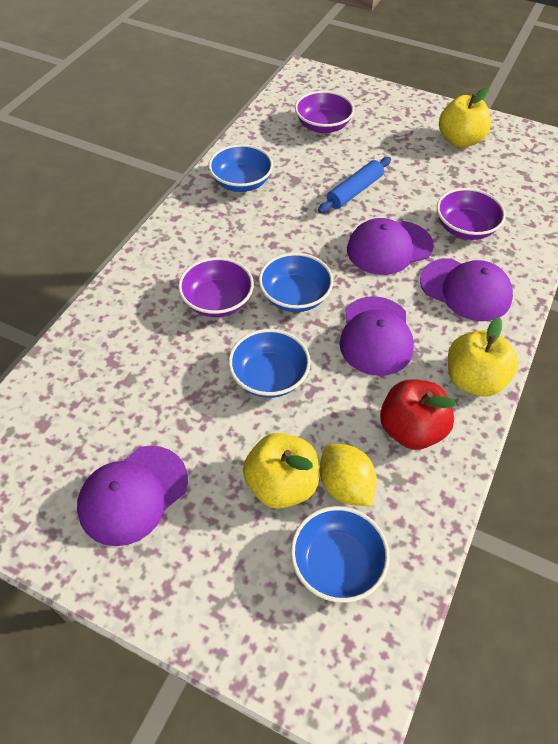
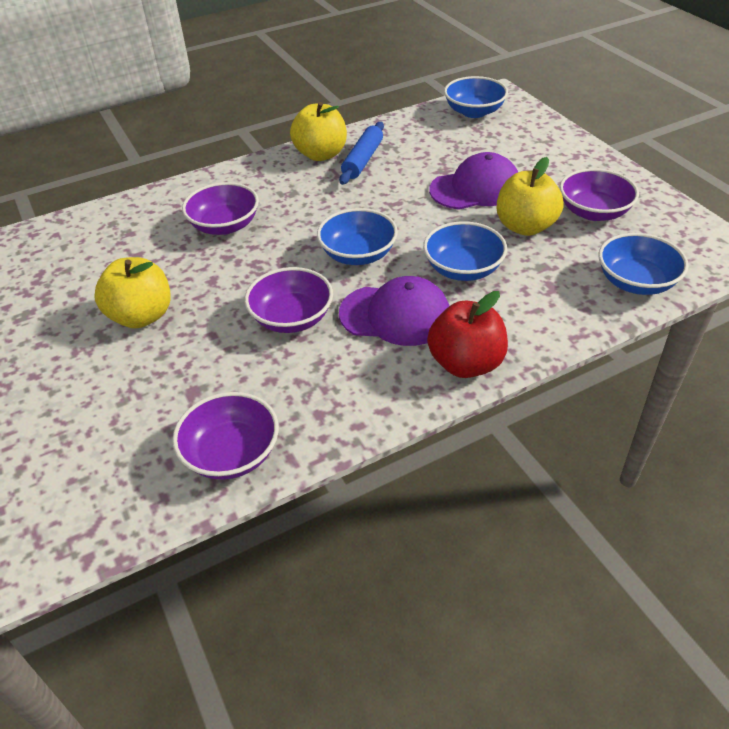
purple bowl: [178,257,254,317] [295,91,354,133] [437,188,506,240] = 3 -> [173,392,279,480] [182,182,259,235] [245,267,333,333] [560,168,639,221] = 4
purple cap: [77,446,188,546] [339,296,414,376] [347,218,434,275] [420,258,513,321] = 4 -> [339,276,450,346] [429,152,518,210] = 2
yellow lemon: [320,444,377,507] = 1 -> none = 0

